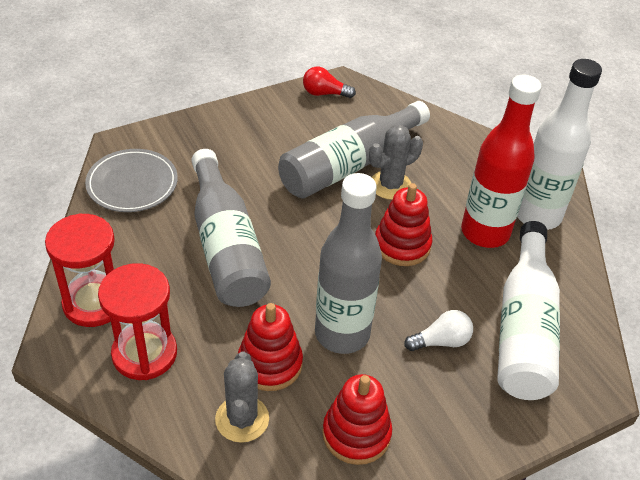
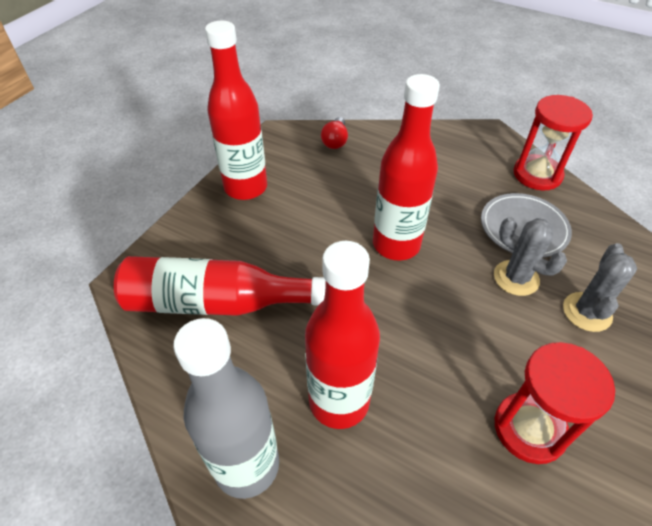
grey bottle: [192,149,271,307] [278,101,430,198] [315,173,382,354] = 3 -> [173,318,279,499] = 1
red bottle: [461,75,542,248] = 1 -> [114,256,326,316] [205,21,267,200] [305,241,380,429] [373,74,440,260] = 4
red stacking toy: [238,303,303,391] [322,374,392,465] [375,183,432,266] = 3 -> none = 0
white bottle: [497,221,560,400] [517,59,602,230] = 2 -> none = 0
white light bulb: [404,310,473,351] = 1 -> none = 0

